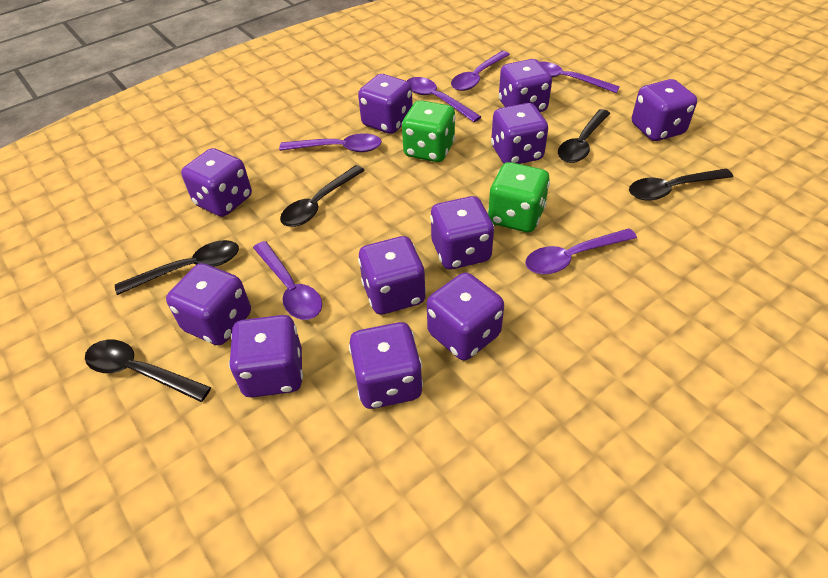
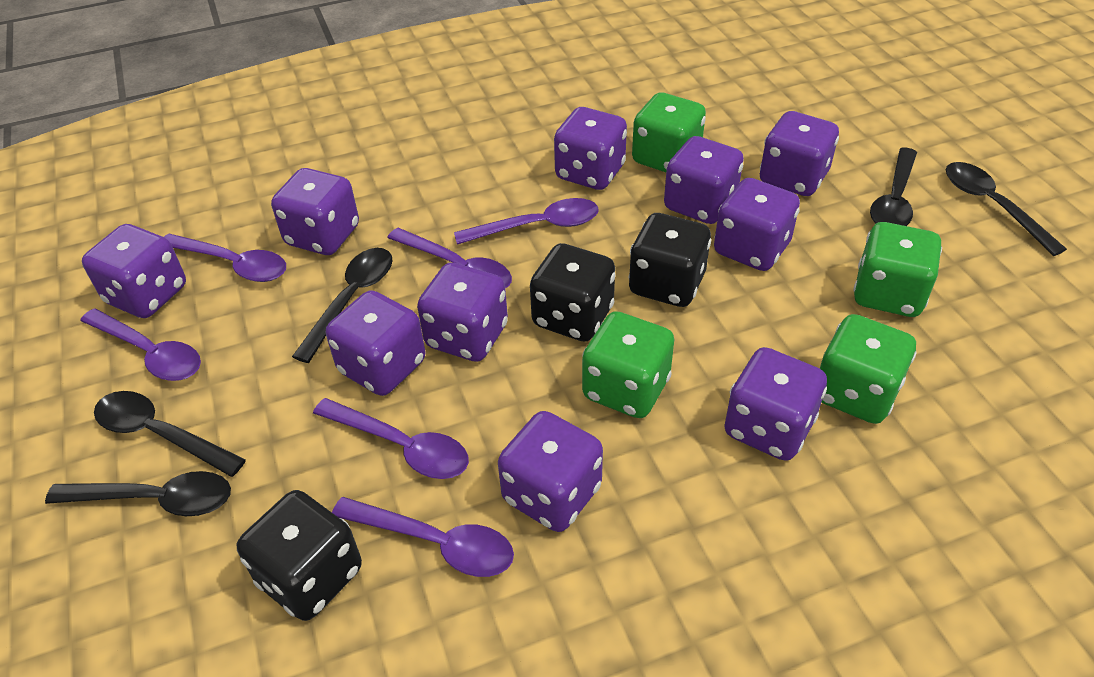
black dice: none = 0 -> [236,490,362,621] [530,243,615,342] [628,213,711,307] = 3
green dice: [402,100,456,162] [488,162,550,232] = 2 -> [582,311,674,418] [632,93,706,172] [820,314,917,424] [853,222,942,317] = 4
purple dice: [166,263,251,345] [181,148,252,217] [229,315,303,398] [349,322,423,409] [358,74,413,134] [358,236,426,315] [427,272,504,360] [430,196,494,270] [491,103,548,164] [499,59,552,112] [632,79,697,141] = 11 -> [82,224,186,318] [271,168,359,255] [326,290,425,396] [417,263,508,362] [498,411,603,532] [554,107,627,190] [664,136,744,224] [714,178,800,271] [724,347,827,461] [760,111,839,196] = 10

